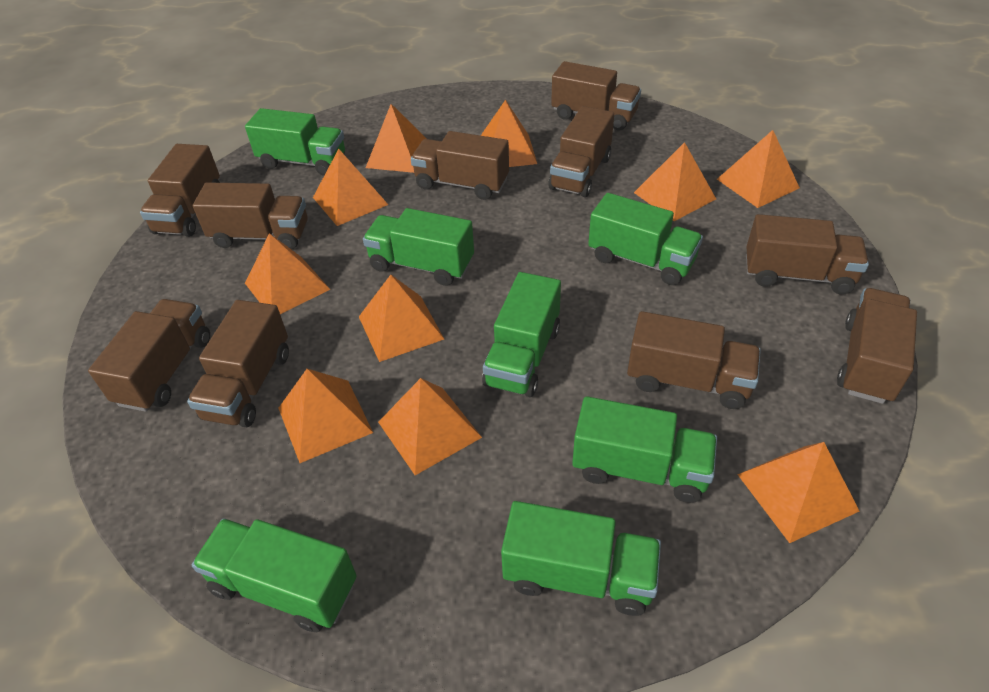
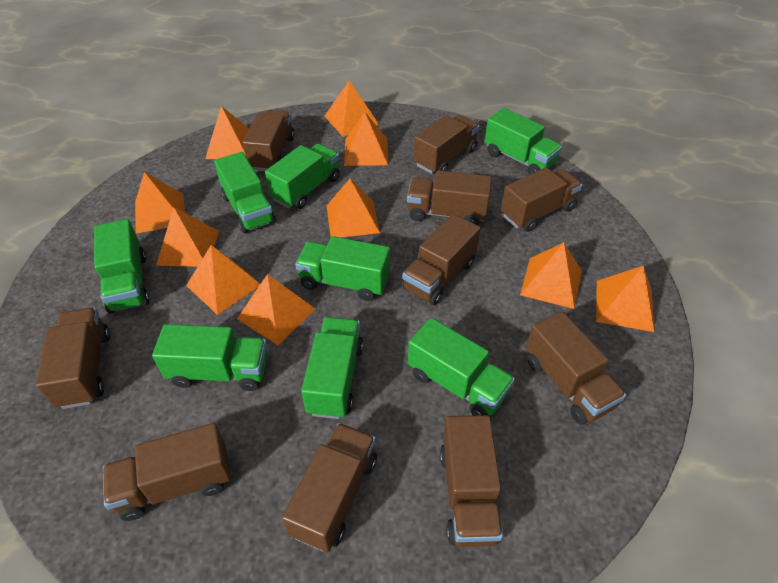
green truck: [192,518,357,632] [245,108,345,176] [363,208,474,286] [482,272,561,397] [501,501,661,616] [572,396,717,503] [588,193,703,285] = 7 -> [94,219,149,314] [152,324,268,391] [214,152,276,233] [265,144,340,209] [295,236,390,301] [301,317,364,419] [408,318,515,415] [485,108,562,174] = 8

